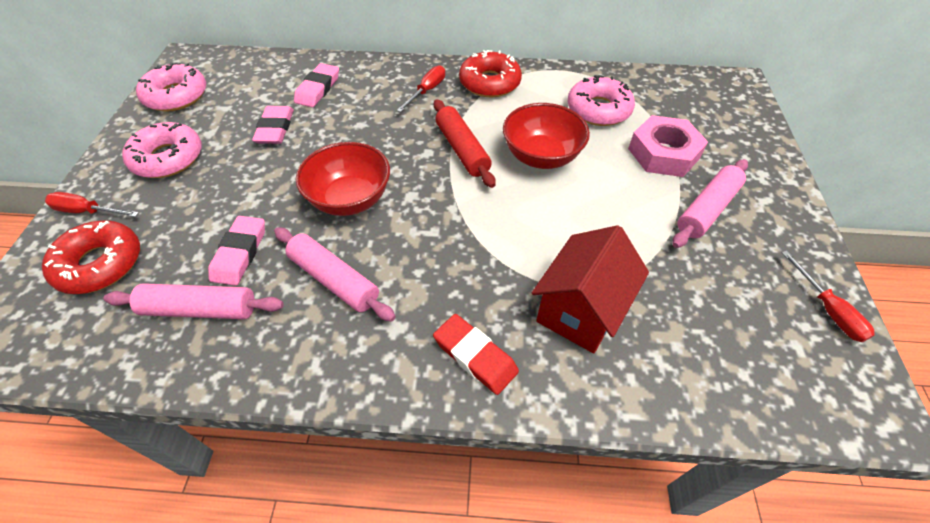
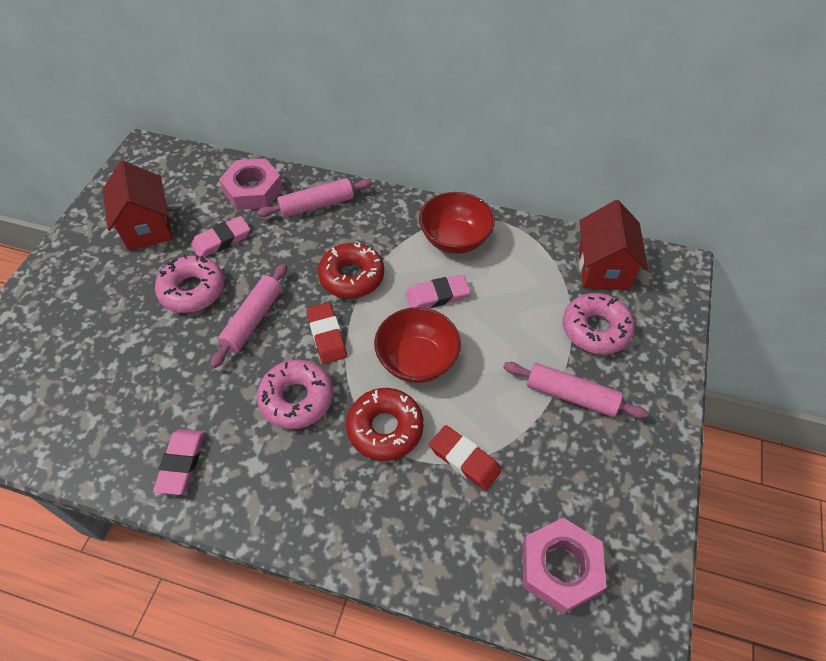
pink nut: [628,115,708,177] = 1 -> [219,158,283,210] [523,518,606,614] = 2
red eraser: [433,314,519,395] = 1 -> [306,302,347,364] [429,425,502,491] = 2
red house: [532,225,649,353] = 1 -> [103,161,173,251] [579,200,648,290] = 2
red rolling pin: [434,99,496,188] = 1 -> none = 0
red screwdriver: [45,192,139,217] [397,65,445,112] [782,251,875,342] = 3 -> none = 0

